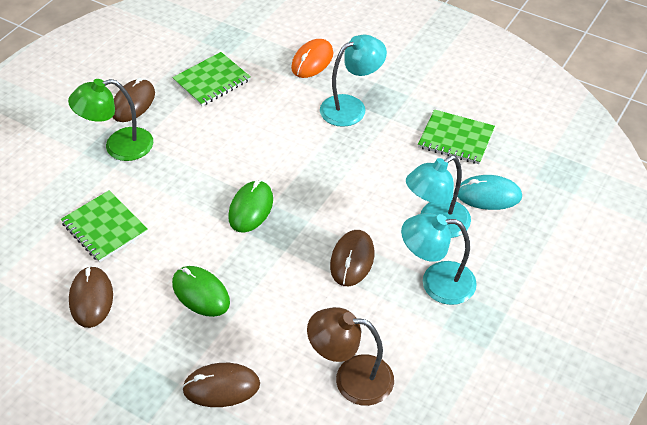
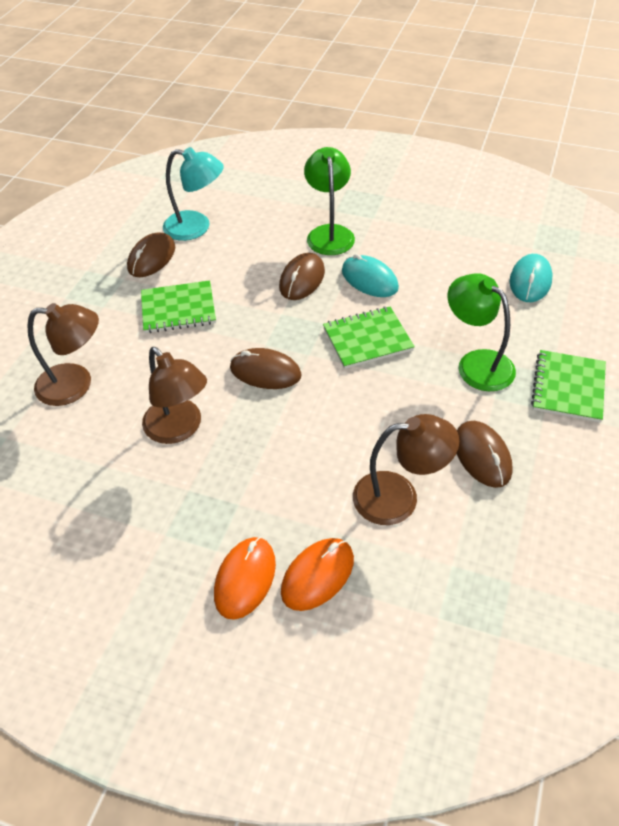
brown lamp: [307,307,394,406] = 1 -> [27,303,99,406] [142,347,207,444] [353,414,459,525] = 3
green lamp: [68,79,153,161] = 1 -> [304,147,355,255] [447,273,516,391] = 2
green mouse: [172,266,230,317] [228,180,273,233] = 2 -> none = 0
orange mouse: [291,39,333,78] = 1 -> [214,537,276,620] [281,538,354,611] = 2
turquoise lamp: [320,34,387,127] [401,213,477,305] [406,155,471,238] = 3 -> [163,147,224,241] = 1
turquoise mouse: [457,175,522,210] = 1 -> [342,254,399,297] [510,254,553,302] = 2

